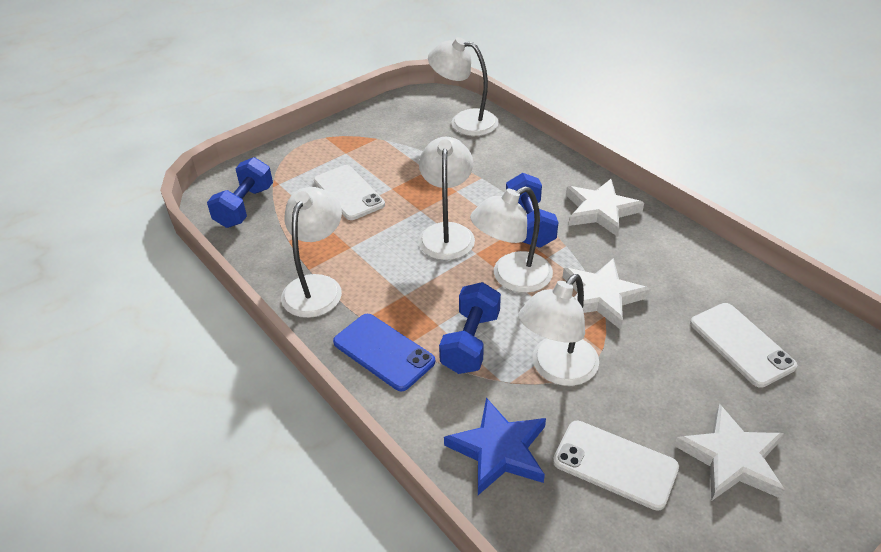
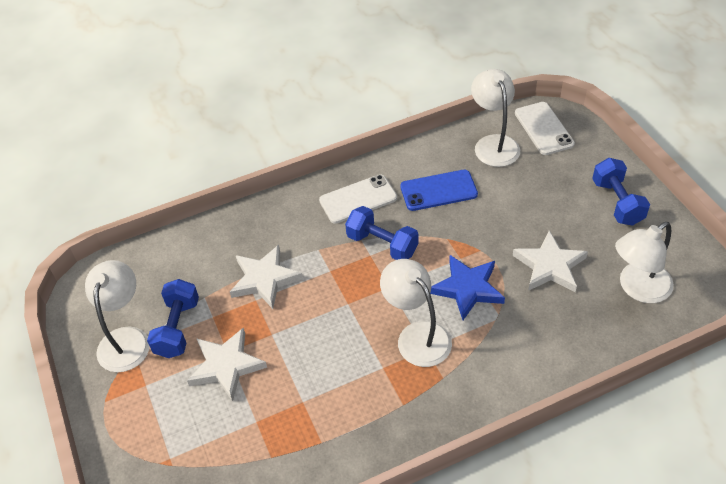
white lamp: [281,187,342,318] [418,137,475,260] [428,37,499,136] [470,186,553,293] [518,274,599,386] = 5 -> [85,260,150,372] [380,259,452,367] [471,69,520,167] [615,222,674,303] = 4
white phone: [314,165,385,220] [553,421,679,511] [690,303,797,388] = 3 -> [319,174,397,224] [515,102,575,155] = 2

